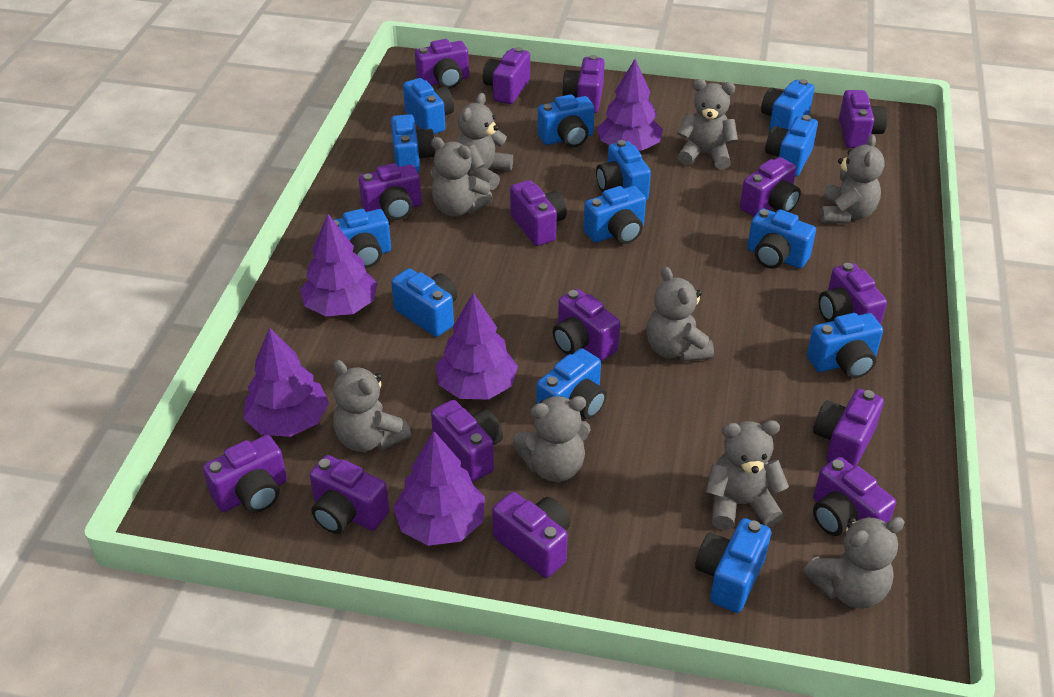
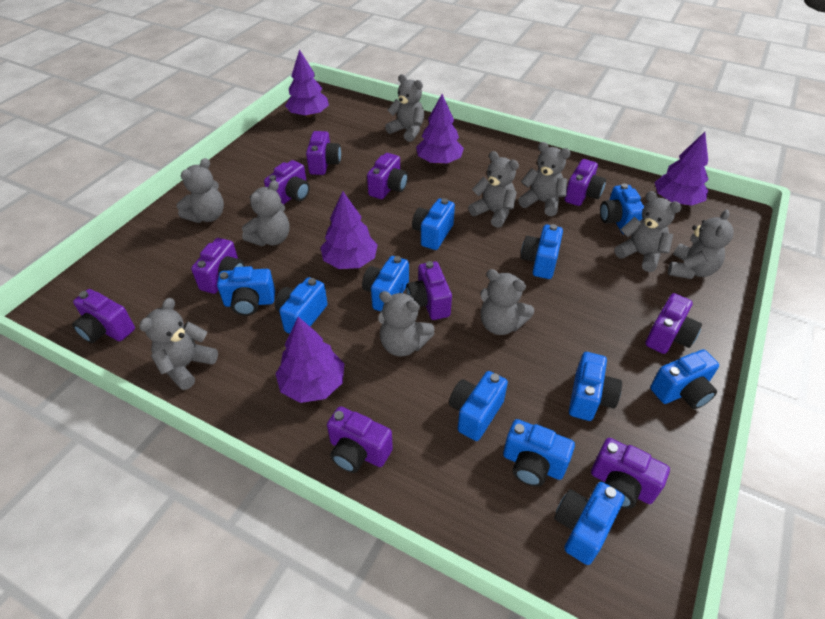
blue camera: [334,209,391,268] [391,114,436,173] [391,268,457,337] [403,78,454,134] [536,348,607,419] [538,94,595,147] [583,186,646,244] [596,140,651,200] [695,518,771,613] [747,208,816,269] [761,79,815,130] [765,115,818,177] [807,313,883,378] = 13 -> [217,266,275,316] [275,277,328,334] [362,256,409,311] [412,198,455,250] [449,371,508,441] [503,419,575,487] [521,224,563,279] [554,482,625,565] [569,352,622,421] [600,184,644,235] [650,349,719,409] = 11
grey teddy bear: [333,360,411,452] [431,137,493,217] [457,93,513,190] [513,396,591,482] [647,267,714,362] [677,79,738,170] [706,420,789,530] [803,516,905,609] [820,134,885,224] = 9 -> [139,298,218,390] [176,158,224,223] [242,180,289,246] [378,291,435,356] [385,74,424,142] [468,151,519,228] [480,269,535,335] [518,142,571,216] [614,191,682,272] [668,209,734,279] = 10
purple camera: [203,435,287,512] [310,455,389,534] [359,163,422,220] [415,39,469,89] [431,400,503,482] [483,47,530,104] [492,492,570,578] [510,180,567,246] [553,289,620,361] [562,55,605,113] [740,157,801,217] [813,389,884,467] [813,457,896,536] [819,263,887,324] [839,90,888,148] = 15 -> [72,289,135,343] [191,238,245,294] [264,160,310,204] [306,131,341,175] [327,406,393,473] [367,153,408,199] [406,261,452,320] [565,159,606,206] [591,438,670,509] [645,293,702,354] = 10

